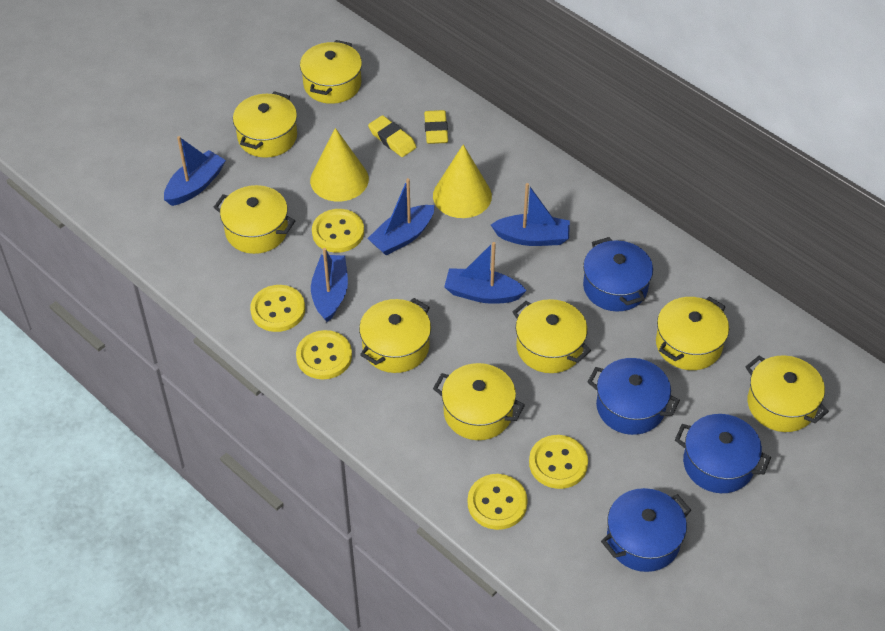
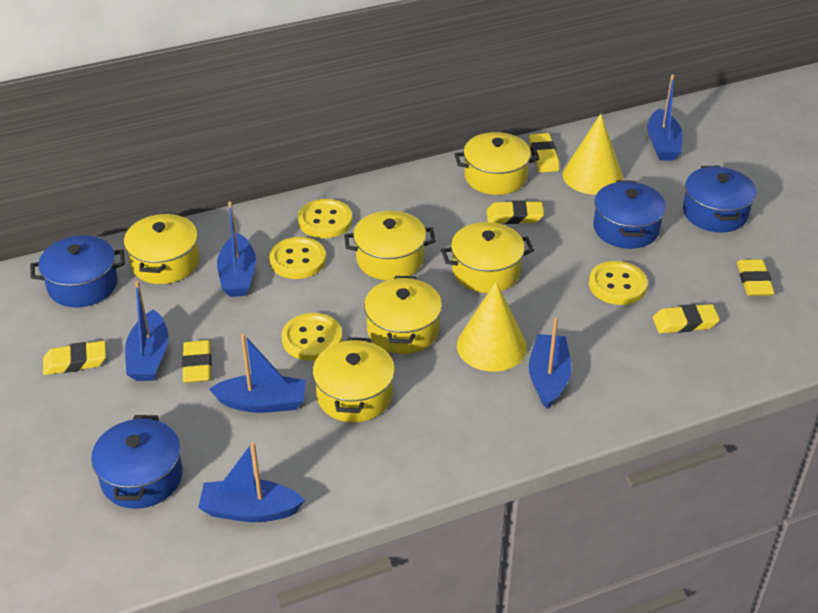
blue boat: [164,136,226,206] [311,248,348,322] [367,178,434,256] [444,242,527,304] [491,183,570,246] = 5 -> [125,281,168,381] [198,442,305,522] [209,334,306,413] [217,202,256,297] [529,317,572,409] [647,74,683,160] = 6
yellow button: [250,285,305,332] [296,330,352,379] [312,209,364,253] [468,474,528,530] [529,435,588,489] = 5 -> [269,237,326,279] [282,313,342,361] [298,199,352,238] [589,261,647,305] = 4
yellow eraser: [368,115,416,157] [424,110,448,144] = 2 -> [43,341,106,375] [182,340,212,383] [487,200,544,224] [529,133,559,173] [653,304,720,333] [737,259,775,296] = 6
yellow pot: [213,185,295,254] [233,91,297,158] [300,40,362,104] [359,298,431,373] [433,363,525,440] [513,299,591,373] [656,296,729,370] [745,355,829,432] = 8 -> [124,212,199,284] [312,337,395,422] [344,211,436,280] [364,276,442,354] [441,222,534,293] [455,132,540,195] = 6

